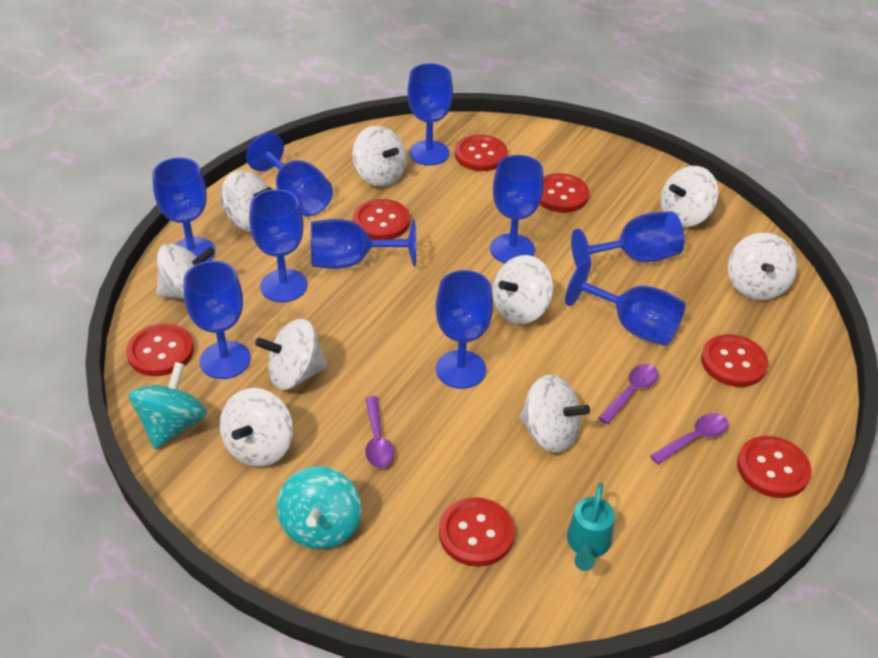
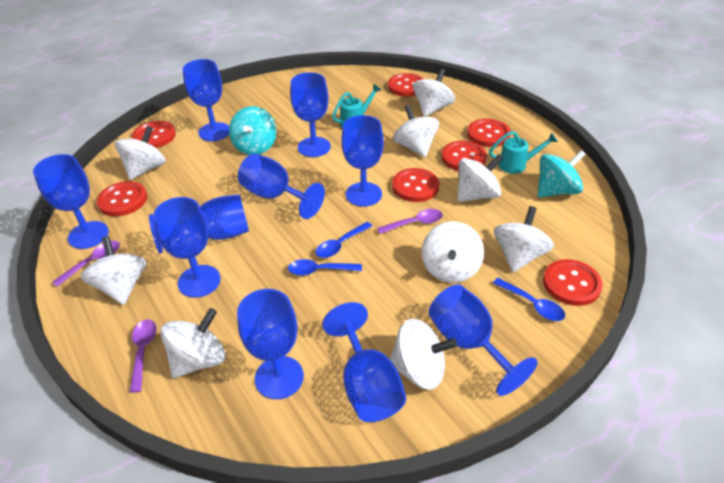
blue spoon: none = 0 -> [288,259,362,276] [315,222,372,258] [493,278,565,321] = 3
turquoise watering can: [567,483,615,571] = 1 -> [332,84,381,128] [489,131,558,174] = 2

